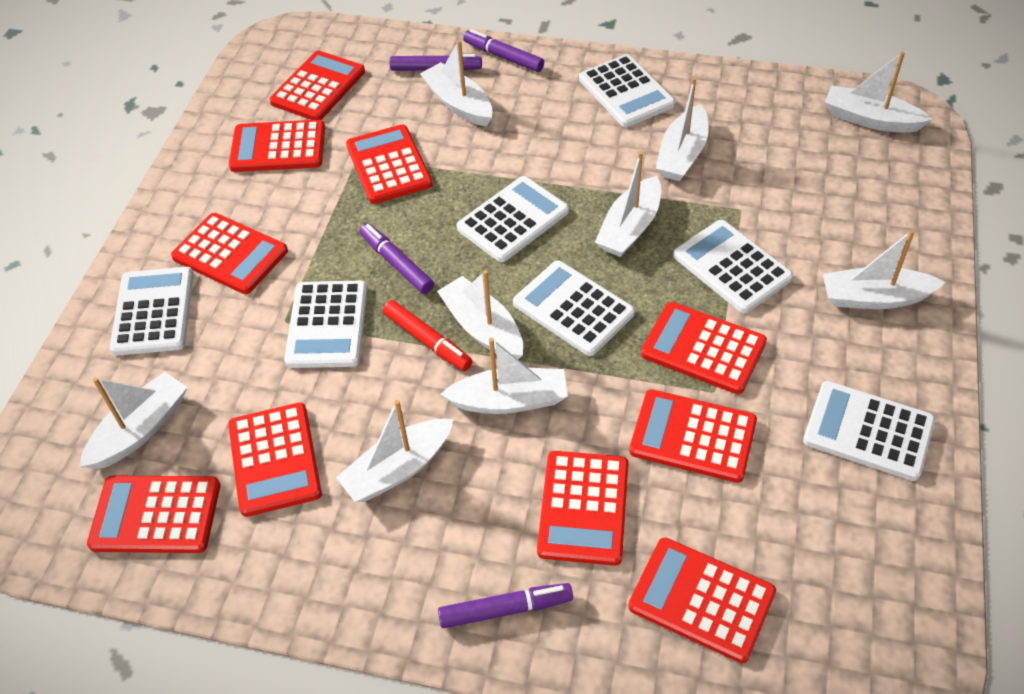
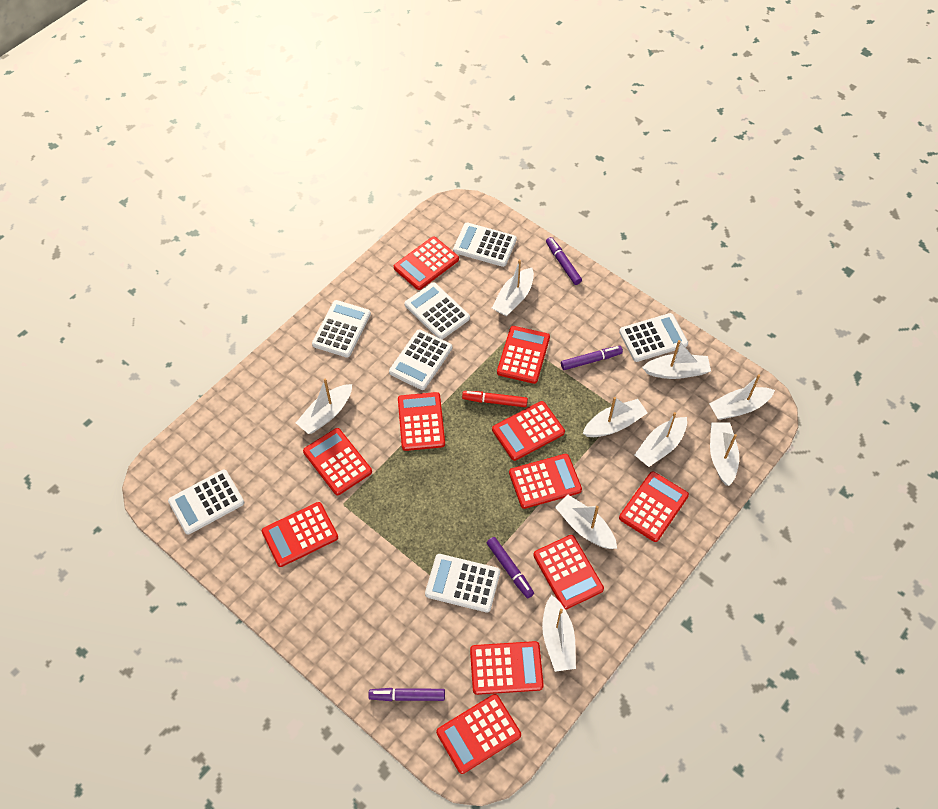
red calculator: [87,476,220,553] [171,213,288,294] [228,402,322,517] [229,120,325,172] [269,50,365,120] [346,124,433,204] [537,451,629,566] [628,538,776,663] [629,389,757,483] [641,302,767,394] = 10 -> [262,502,338,567] [303,428,372,495] [394,237,459,290] [398,392,445,451] [436,694,521,774] [470,641,544,695] [492,401,565,461] [497,326,550,384] [509,454,582,509] [533,535,604,610] [619,471,689,542] = 11

